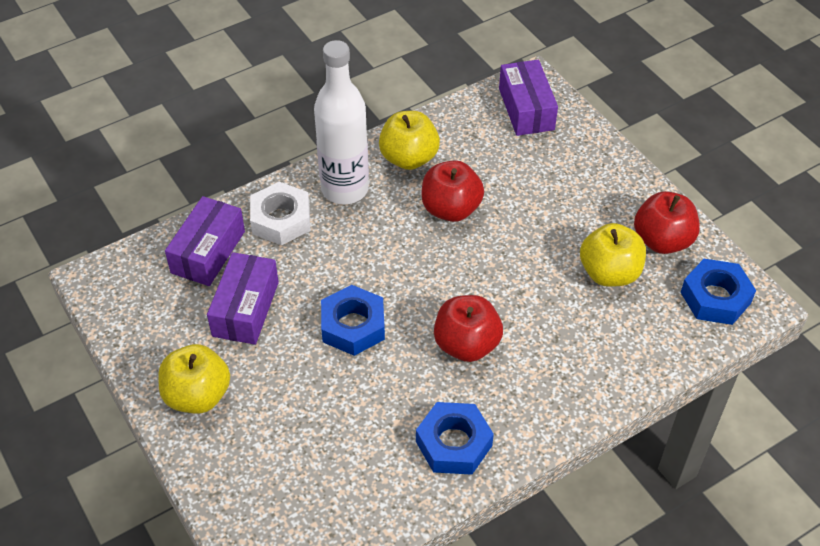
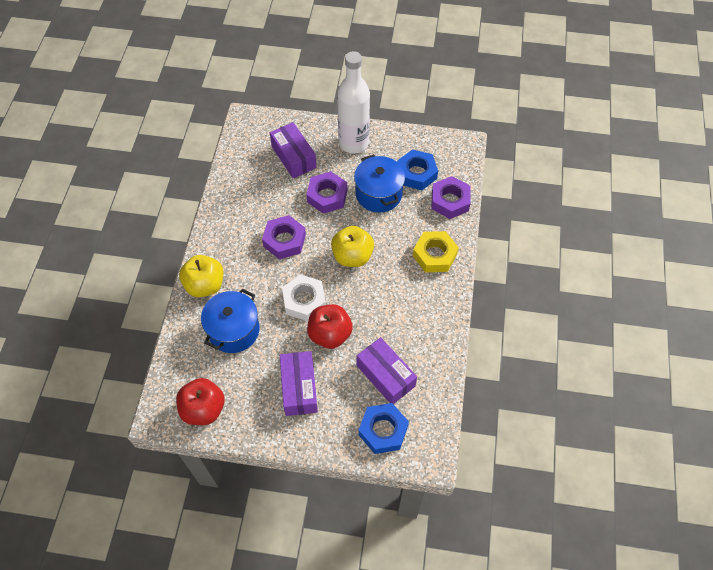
blue nut: [321,285,385,356] [416,402,494,475] [681,259,756,325] = 3 -> [359,403,409,454] [397,149,438,190] = 2
blue pot: none = 0 -> [201,289,260,353] [354,154,405,213] = 2
purple nut: none = 0 -> [262,215,306,259] [306,171,347,214] [431,176,471,219] = 3
red apple: [422,160,484,222] [434,295,503,362] [634,191,700,254] = 3 -> [176,378,225,425] [307,304,353,349] = 2
yellow apple: [158,344,230,413] [379,111,440,170] [580,223,646,287] = 3 -> [179,255,223,298] [331,226,374,267] = 2
yellow nut: none = 0 -> [413,231,459,272] = 1

